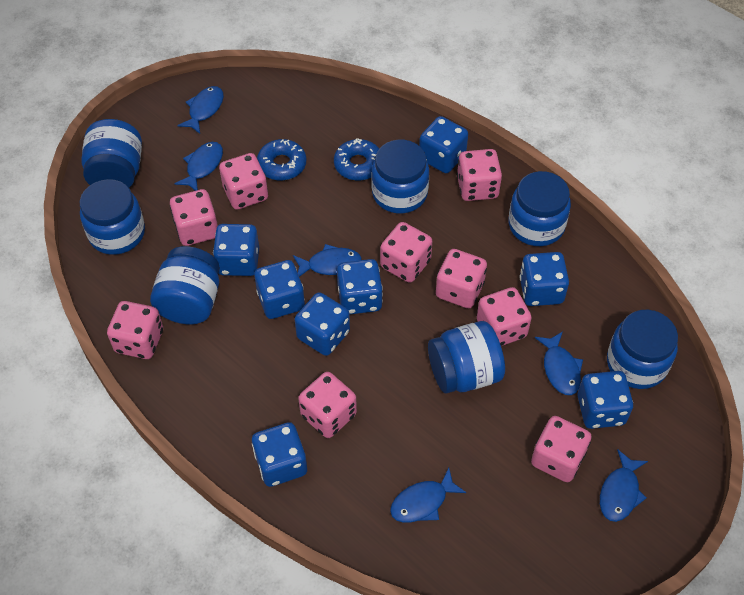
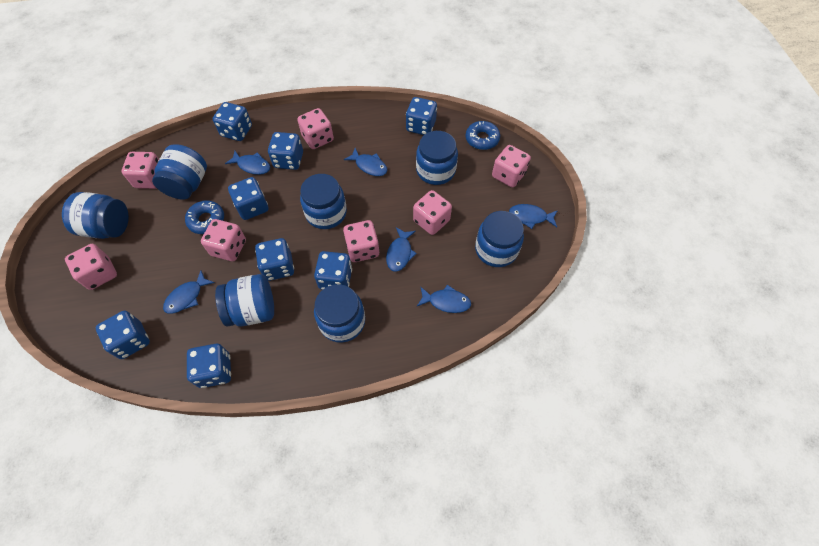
pink dice: [107,301,163,359] [170,189,218,246] [219,153,268,210] [298,372,357,438] [380,222,432,283] [436,249,487,308] [457,149,502,201] [477,287,532,346] [531,416,592,482] = 9 -> [65,244,117,290] [122,152,159,189] [201,219,246,261] [297,108,334,149] [343,220,380,262] [413,190,452,235] [492,145,531,188] = 7

